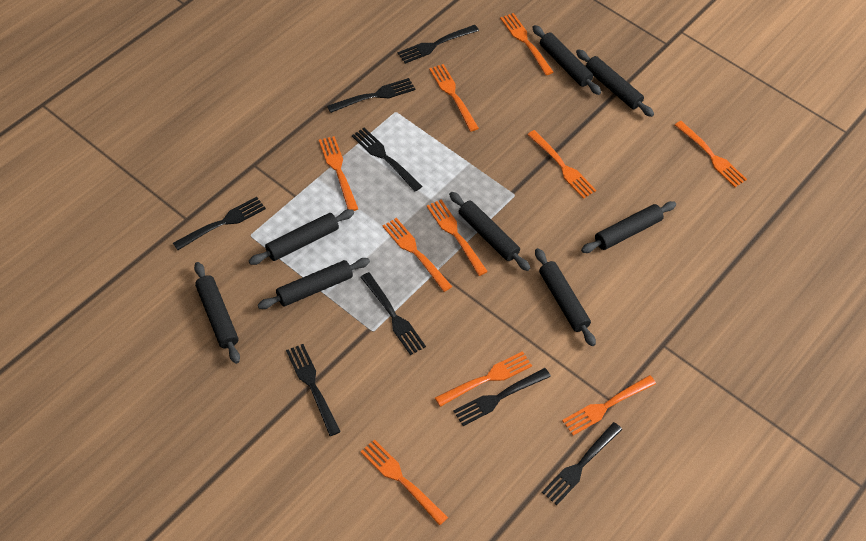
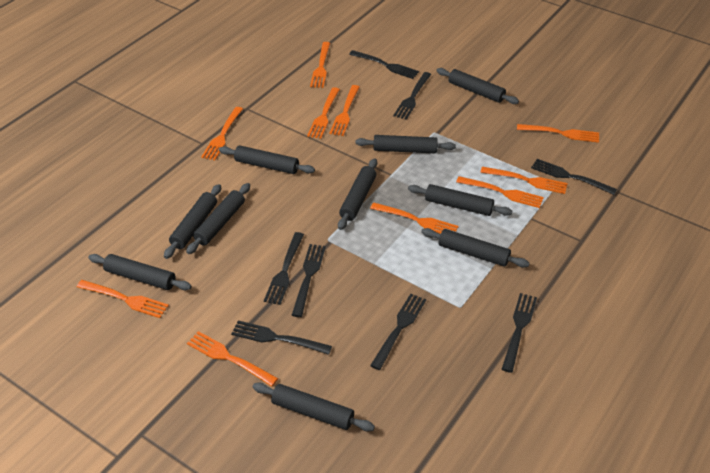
black rolling pin: [194,262,240,364] [249,209,354,265] [258,258,370,309] [449,192,530,271] [532,25,601,95] [535,248,596,346] [576,49,654,117] [581,201,676,253] = 8 -> [88,254,192,290] [164,184,221,259] [186,183,250,254] [219,145,315,174] [253,382,375,432] [338,158,377,230] [355,135,456,153] [408,184,512,216] [421,228,530,268] [436,68,519,104] = 10

